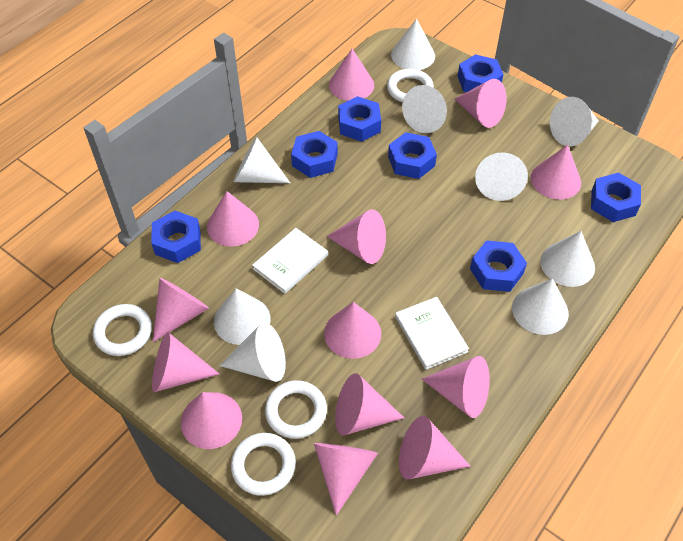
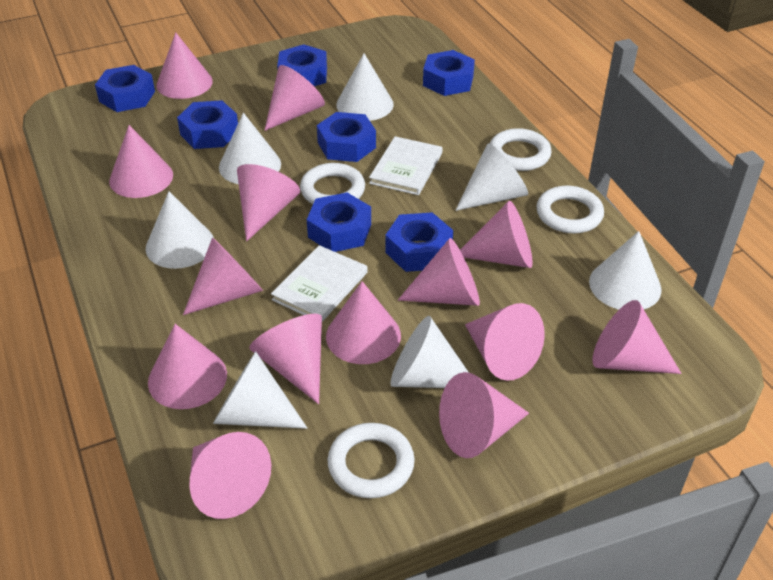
pink cone: [152,332,219,392] [153,278,209,342] [181,392,242,449] [207,191,259,247] [314,443,378,516] [324,302,381,359] [327,209,386,264] [329,49,374,101] [335,373,404,436] [399,416,470,480] [422,356,490,418] [455,79,507,128] [531,145,581,199] = 13 -> [109,125,173,198] [148,324,227,409] [156,32,213,99] [183,237,263,315] [189,432,271,519] [237,164,300,241] [249,314,322,404] [264,65,325,131] [326,281,401,364] [398,238,480,306] [439,372,529,458] [460,201,533,268] [465,303,545,381] [592,300,682,374] = 14
white cone: [214,288,270,345] [219,323,286,382] [234,137,290,183] [391,18,435,70] [402,85,447,133] [475,152,528,201] [512,278,569,335] [541,231,595,287] [550,97,598,146] = 9 -> [146,191,214,269] [213,351,307,429] [219,113,281,184] [336,53,394,121] [390,316,469,388] [455,143,528,211] [589,231,662,310] = 7

